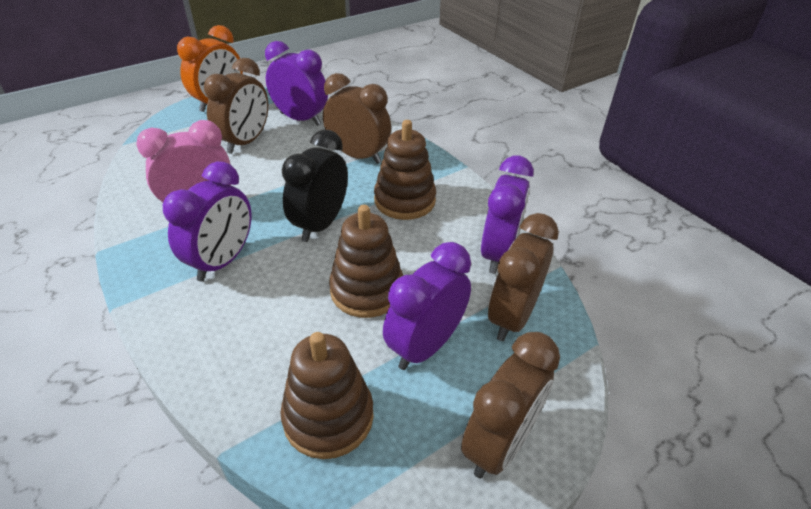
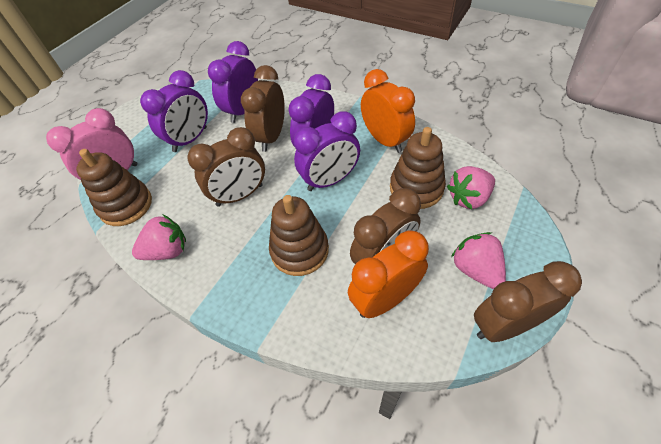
black clock: [282,129,348,242] = 1 -> none = 0
orange clock: [177,25,243,112] = 1 -> [348,230,429,318] [361,69,415,153] = 2
pink strawberry: none = 0 -> [132,215,186,260] [447,166,495,209] [451,232,506,289] = 3

